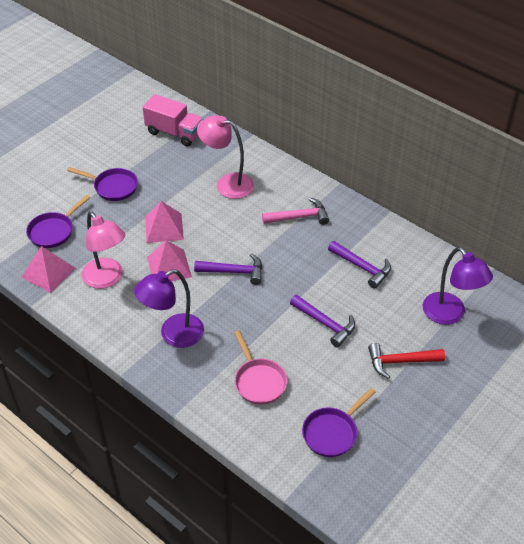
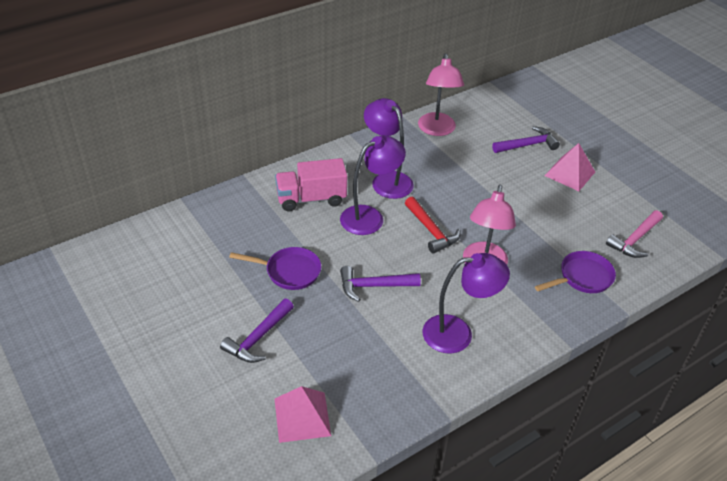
pink pan: [234,330,287,405] = 1 -> none = 0
pink pyramid: [21,246,75,293] [145,201,184,243] [147,240,192,281] = 3 -> [275,386,331,443] [545,143,595,191] = 2
purple lamp: [134,269,204,348] [423,247,493,325] = 2 -> [340,135,406,235] [364,98,414,199] [423,253,510,354] = 3
purple pan: [26,195,90,248] [67,167,138,201] [302,388,375,457] = 3 -> [229,247,321,290] [535,251,616,293] = 2

